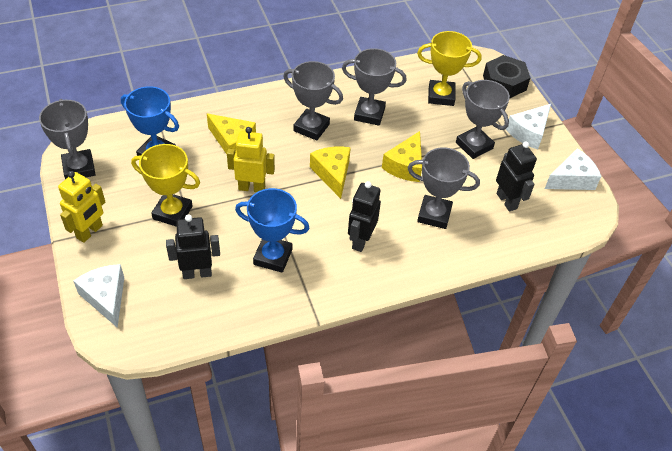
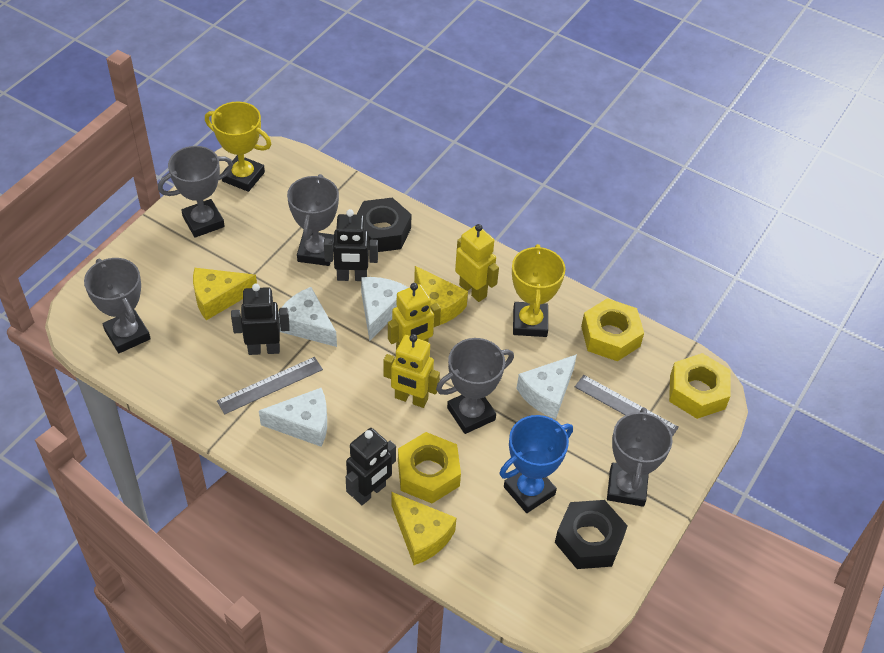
black nut: [483,55,531,98] = 1 -> [356,198,412,252] [555,500,628,569] = 2
blue trophy: [121,86,179,156] [235,188,309,273] = 2 -> [499,415,573,513] = 1
grey ruler: none = 0 -> [217,357,323,414] [575,375,679,437] = 2
white cheese: [74,264,124,328] [506,104,551,149] [545,148,602,190] = 3 -> [259,388,327,447] [278,287,337,347] [361,277,409,341] [517,354,577,419] = 4
yellow nut: none = 0 -> [398,432,461,503] [581,298,644,361] [669,353,731,419] = 3
yellow robot: [58,171,105,243] [227,127,275,192] = 2 -> [383,334,440,408] [388,283,441,350] [455,224,499,302] = 3

